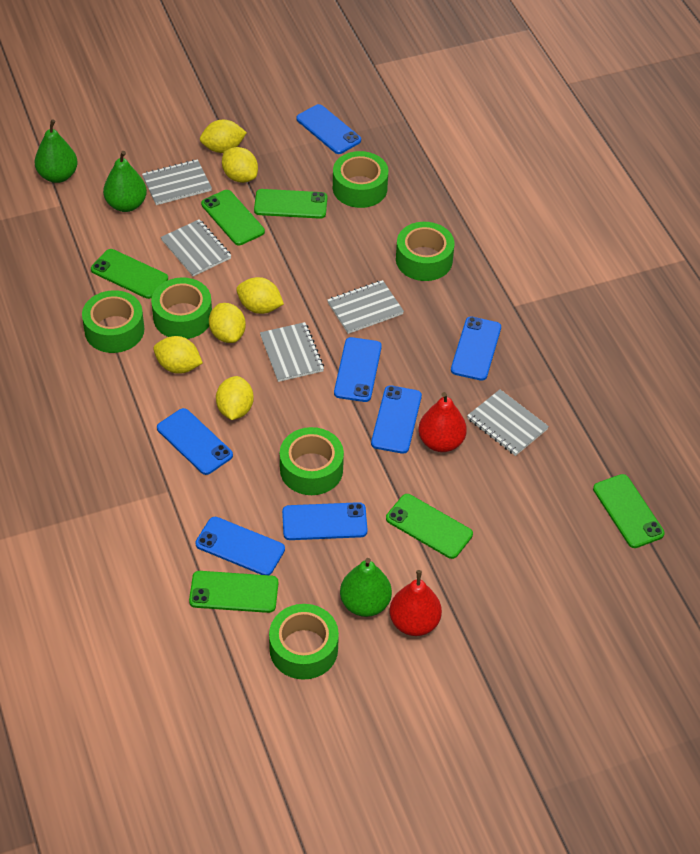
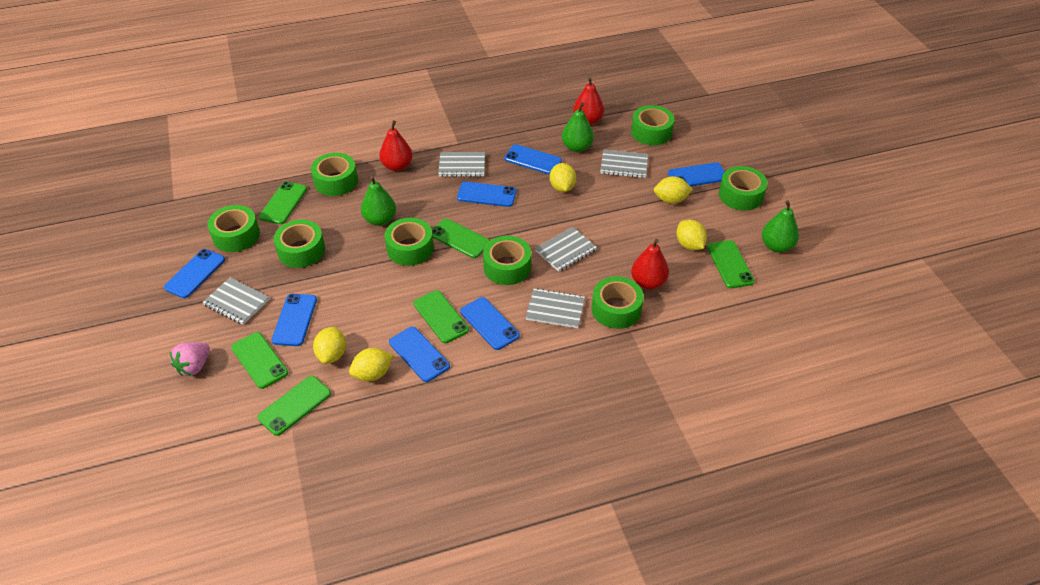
green tape: [82,290,145,353] [151,278,212,339] [269,604,339,680] [280,427,344,495] [333,151,388,208] [396,222,454,281] = 6 -> [207,205,260,252] [273,220,325,268] [311,153,358,196] [385,218,434,266] [483,236,531,285] [592,276,644,329] [631,105,674,145] [719,166,767,211] = 8
pink strawberry: none = 0 -> [170,342,210,376] = 1
red pear: [389,570,442,636] [419,392,467,452] = 2 -> [379,120,412,171] [573,77,604,125] [631,239,669,289] = 3
yellow lemon: [154,336,203,374] [200,120,247,153] [209,303,246,343] [216,376,254,420] [222,147,258,183] [236,277,284,314] = 6 -> [313,327,346,364] [349,348,393,381] [550,163,576,192] [654,176,693,204] [676,220,707,250] = 5

